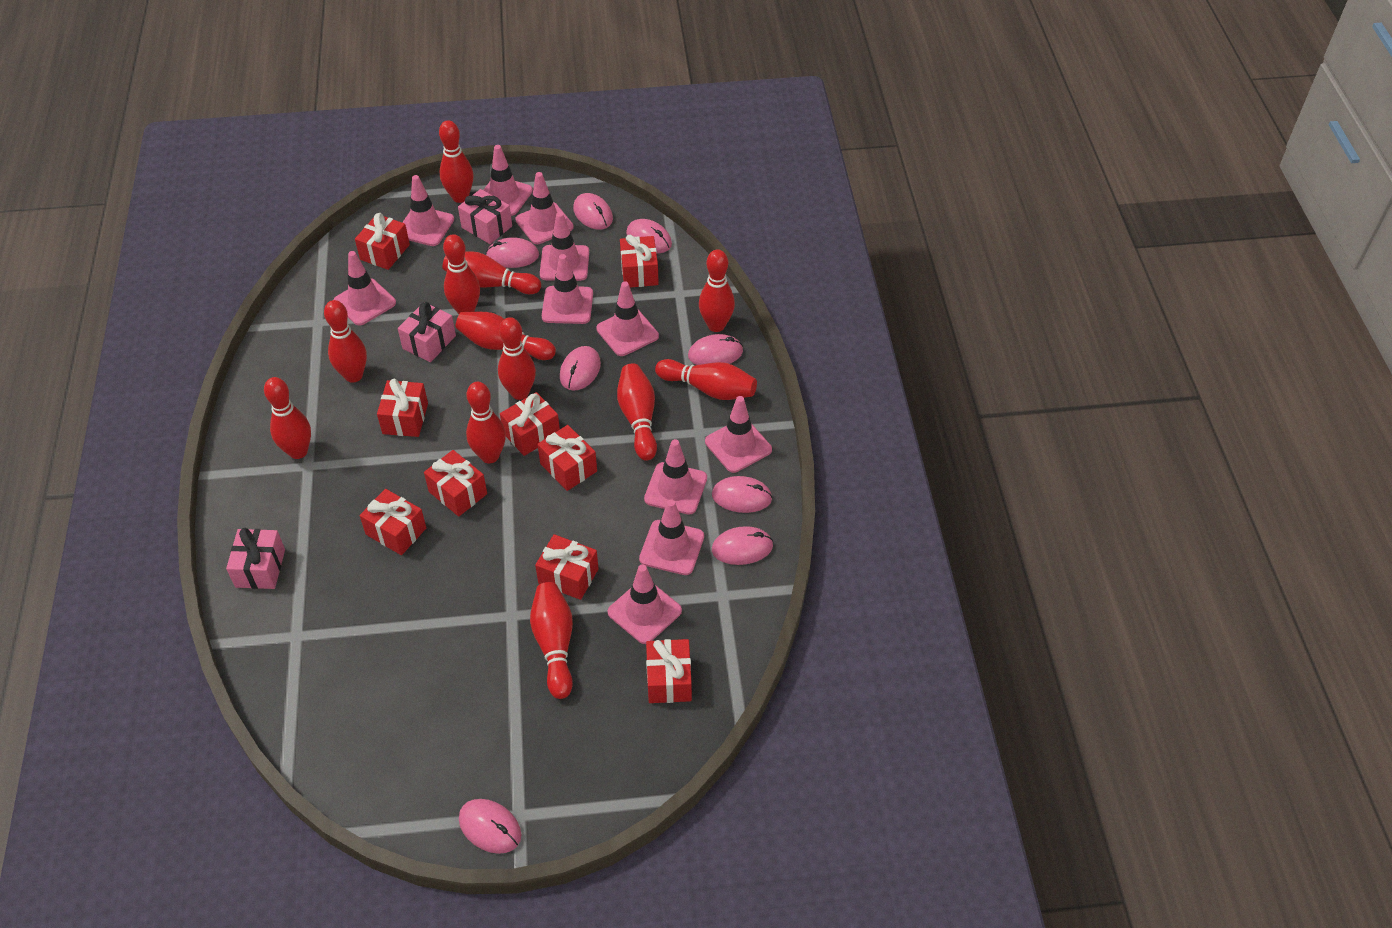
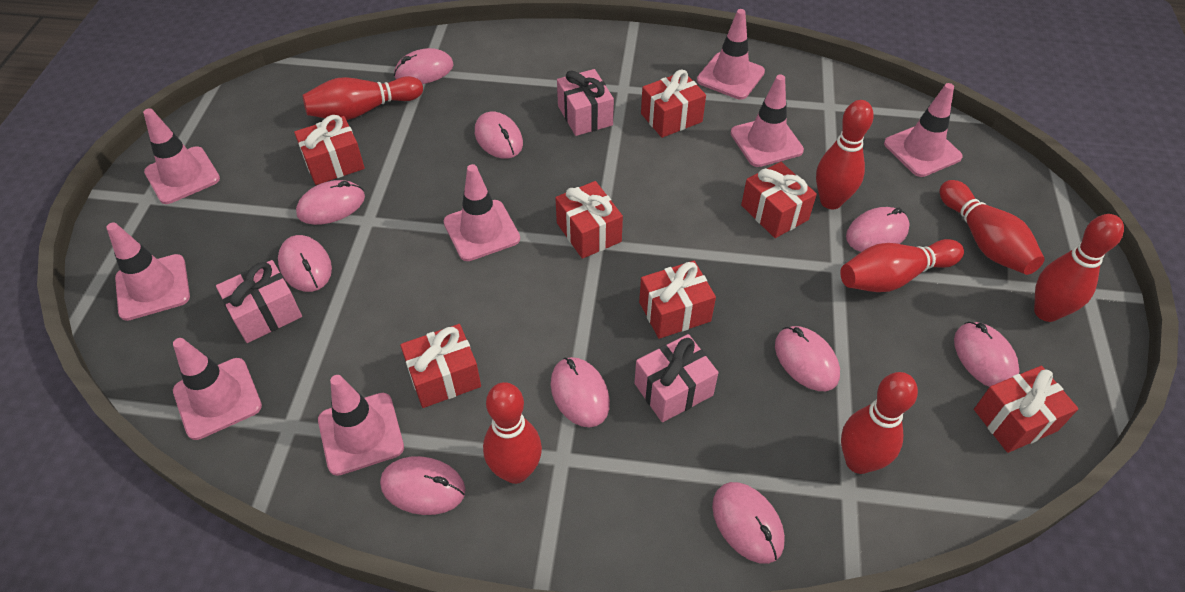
pink mouse: [459,799,521,854] [486,237,539,268] [560,346,601,391] [573,193,613,230] [626,219,672,253] [688,334,743,365] [712,476,773,513] [712,526,773,565] = 8 -> [278,235,332,292] [296,180,365,225] [380,456,466,515] [394,48,454,84] [475,112,523,159] [550,357,610,427] [712,482,785,564] [775,326,840,391] [846,207,910,252] [954,322,1019,387] = 10
pink traffic cone: [333,251,396,326] [402,175,454,246] [484,145,533,216] [515,172,574,244] [540,212,589,281] [542,254,593,324] [596,282,659,356] [608,564,682,644] [639,499,704,575] [644,439,707,514] [705,396,772,473] = 11 -> [106,222,190,321] [143,108,220,204] [173,338,262,440] [318,375,404,476] [444,164,520,261] [697,9,765,100] [731,74,804,167] [884,83,963,177] = 8
red bowling pin: [264,377,311,459] [324,300,367,383] [439,120,473,203] [443,234,480,314] [443,251,541,294] [455,312,556,360] [466,382,506,463] [498,317,536,400] [530,582,573,699] [617,363,657,461] [655,359,757,400] [699,249,735,332] = 12 -> [302,76,423,120] [483,382,542,484] [816,100,874,209] [840,239,964,292] [841,372,918,474] [940,180,1045,275] [1034,214,1124,322] = 7
red gift: [355,213,410,270] [360,489,426,555] [377,379,428,437] [424,450,487,517] [500,392,560,456] [535,534,599,600] [537,425,597,491] [620,235,659,288] [646,639,692,703] = 9 -> [294,115,365,185] [400,324,481,408] [555,181,623,259] [639,261,716,339] [641,69,706,138] [741,162,817,238] [974,366,1078,453] = 7

